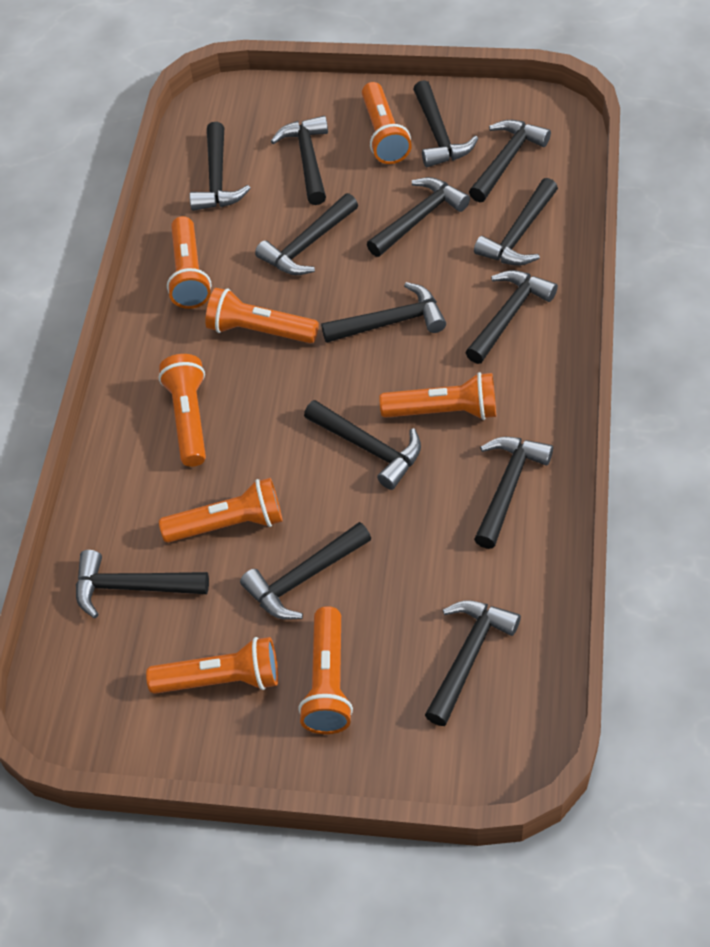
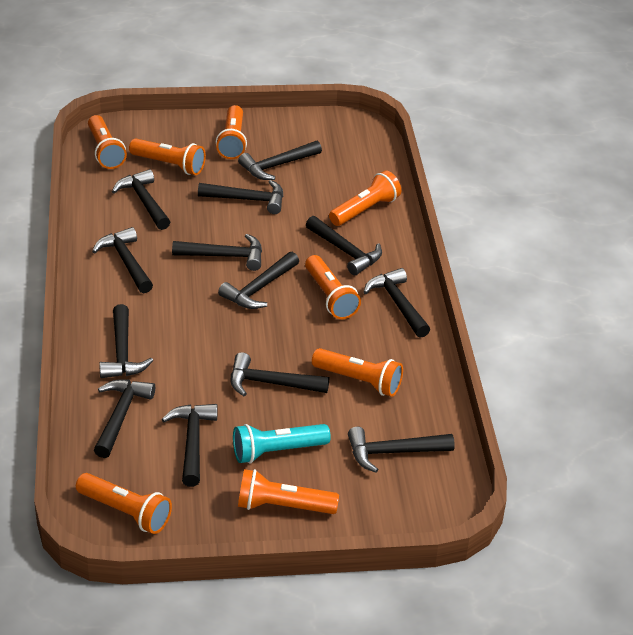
black hammer: [76,550,209,618] [189,122,251,211] [240,522,371,620] [255,193,358,275] [271,116,328,205] [304,400,421,490] [321,282,446,343] [367,177,470,257] [413,80,478,167] [425,600,521,726] [465,270,558,364] [469,120,551,202] [474,178,558,266] [474,437,553,549] = 14 -> [92,227,153,293] [94,380,155,458] [99,304,153,378] [112,169,170,230] [162,404,217,487] [172,234,262,271] [198,180,283,214] [218,252,299,309] [231,352,329,396] [238,141,322,180] [306,216,382,275] [348,427,455,473] [364,268,430,338] = 13
turquoise flashlight: none = 0 -> [233,424,331,463] = 1

